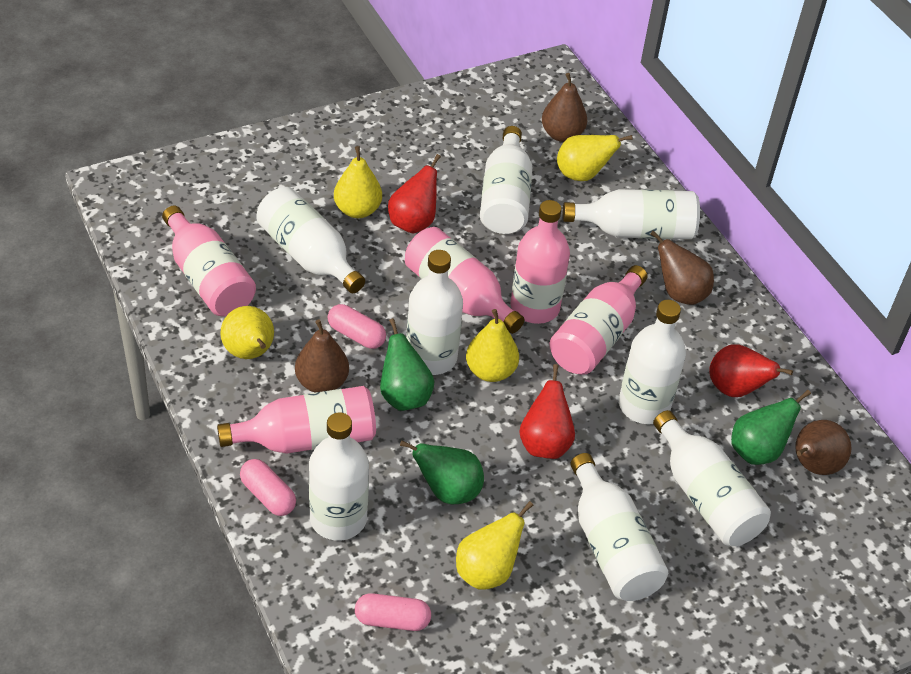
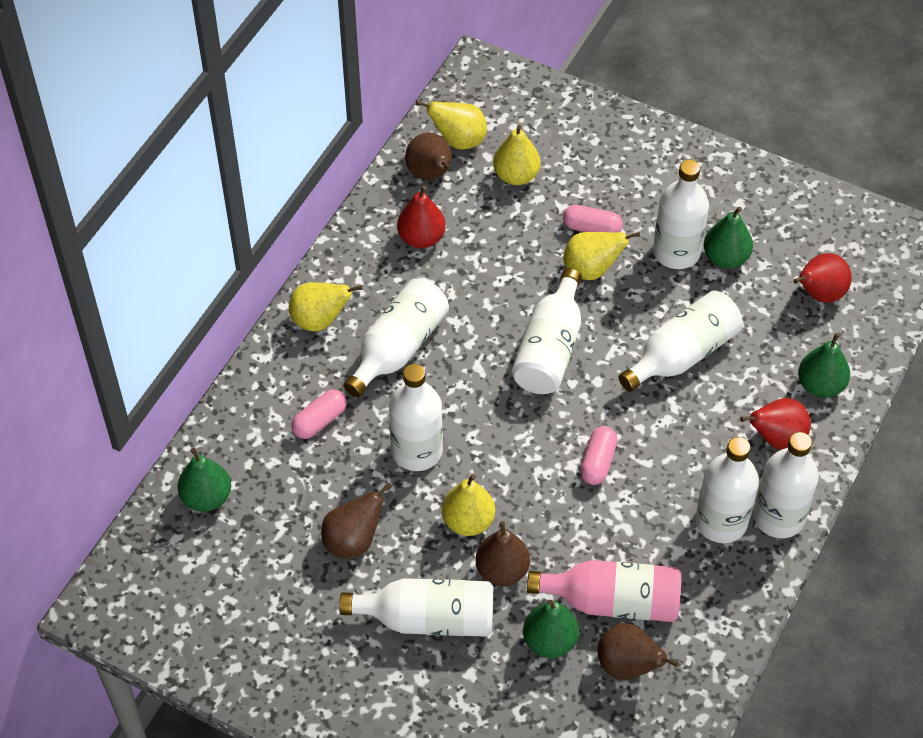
green pear: [380,318,434,411] [400,441,484,504] [731,390,811,465] = 3 -> [177,448,231,512] [523,600,579,658] [704,207,753,268] [798,333,850,398] = 4
pink bottle: [162,206,256,316] [217,386,376,454] [405,227,525,334] [511,200,570,324] [549,265,648,375] = 5 -> [527,560,681,622] = 1

